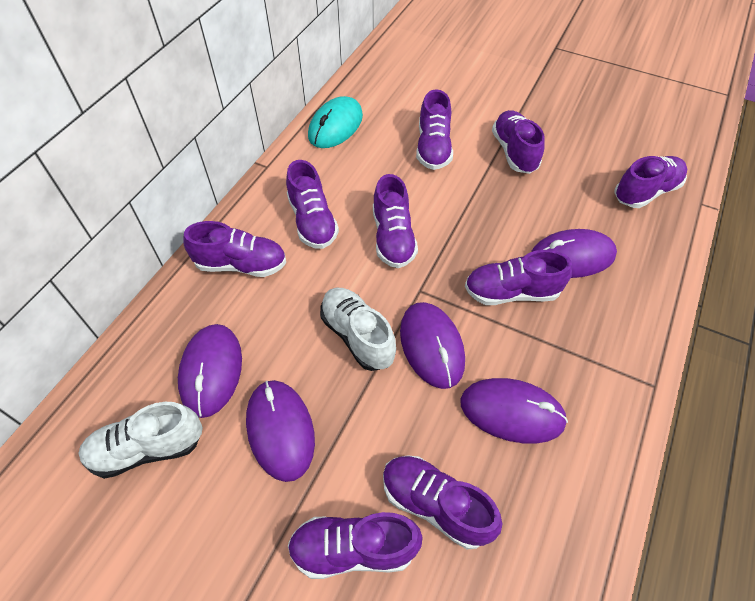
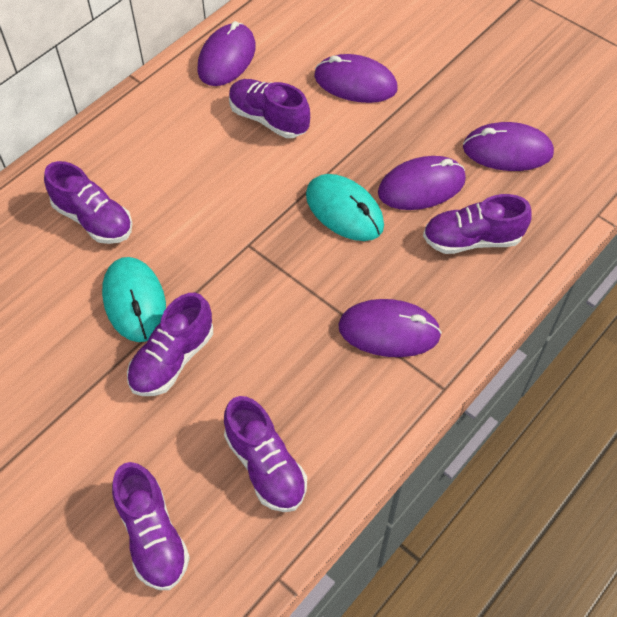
purple shoe: [184,221,286,277] [286,160,339,249] [288,512,423,579] [373,174,418,268] [383,455,502,549] [416,89,453,170] [465,250,572,305] [492,110,545,174] [614,156,687,208] = 9 -> [44,161,132,244] [112,462,190,590] [127,293,213,396] [224,396,307,512] [229,79,310,138] [423,194,532,254] = 6
turquoise mouse: [308,96,363,148] = 1 -> [102,257,166,342] [306,174,384,241] = 2
white shoe: [78,402,203,479] [320,288,396,371] = 2 -> none = 0

